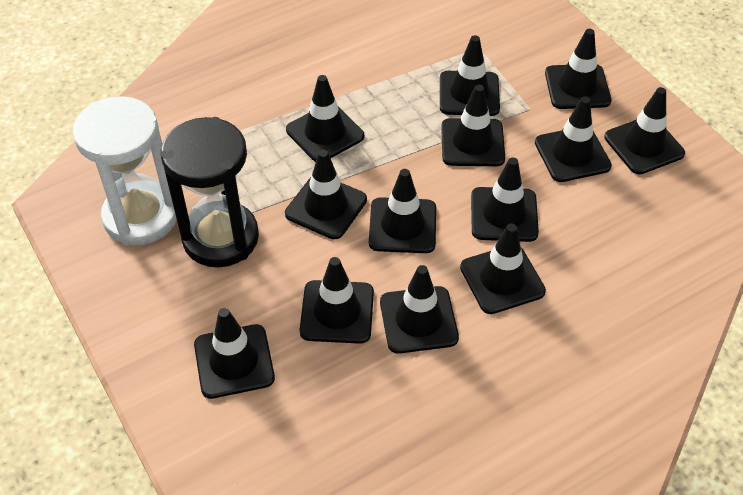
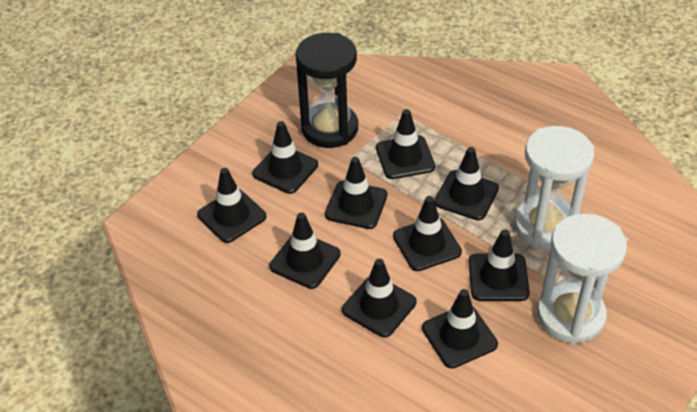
black traffic cone: [194,308,275,399] [285,150,367,239] [286,75,364,162] [300,257,374,344] [369,169,436,253] [380,265,459,354] [440,35,500,116] [441,85,505,166] [460,224,546,314] [471,158,539,242] [535,97,612,182] [545,29,611,109] [604,87,685,174] = 13 -> [197,168,267,243] [252,121,318,194] [269,212,340,289] [325,157,387,229] [342,259,417,338] [376,109,435,179] [393,196,462,271] [422,289,498,369] [434,147,499,220] [469,229,530,301] = 10
white hourglass: [73,96,177,245] = 1 -> [514,126,594,249] [537,213,627,344] = 2

